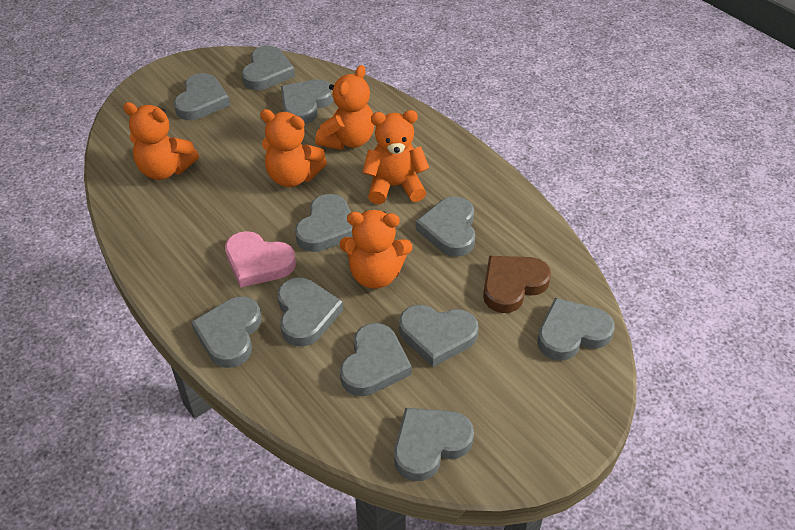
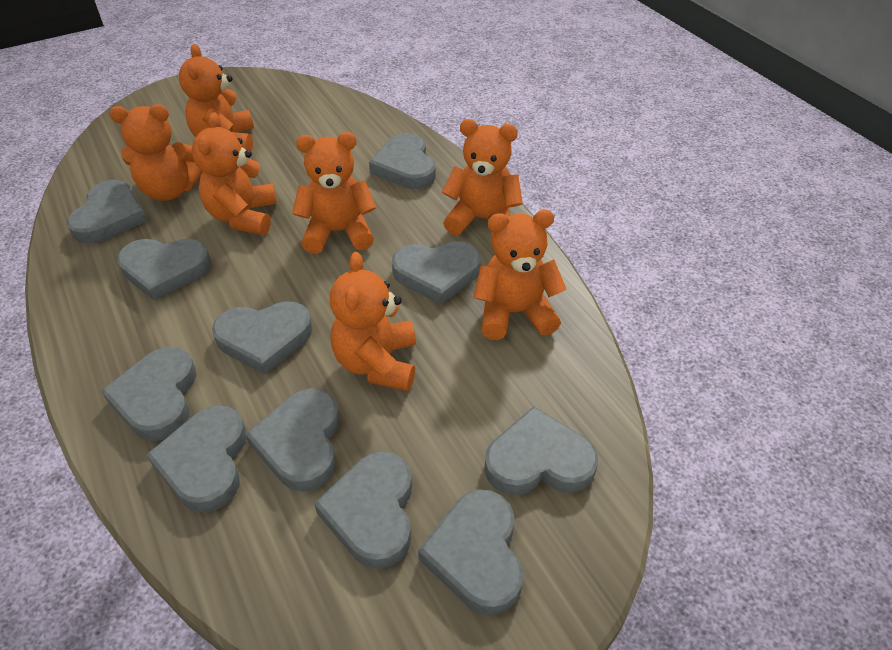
brown heart: [483,256,551,313] = 1 -> none = 0
orange teddy bear: [123,102,199,180] [260,109,327,187] [315,65,374,150] [340,210,412,289] [362,110,429,204] = 5 -> [109,104,203,201] [179,44,254,151] [192,112,277,235] [292,132,377,254] [330,252,416,391] [442,119,523,236] [473,210,566,340] = 7
pink heart: [225,231,296,288] = 1 -> none = 0

